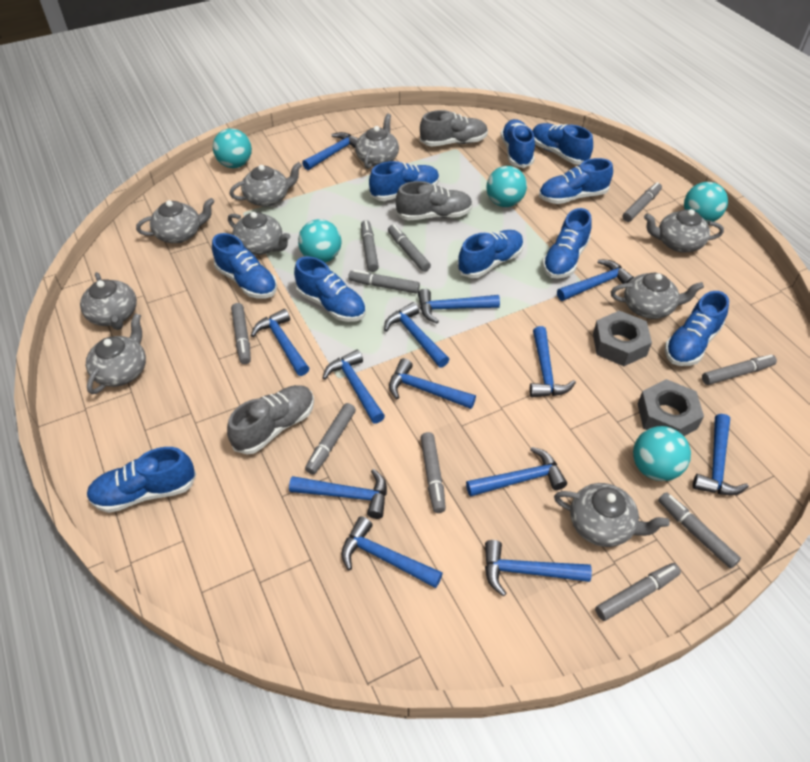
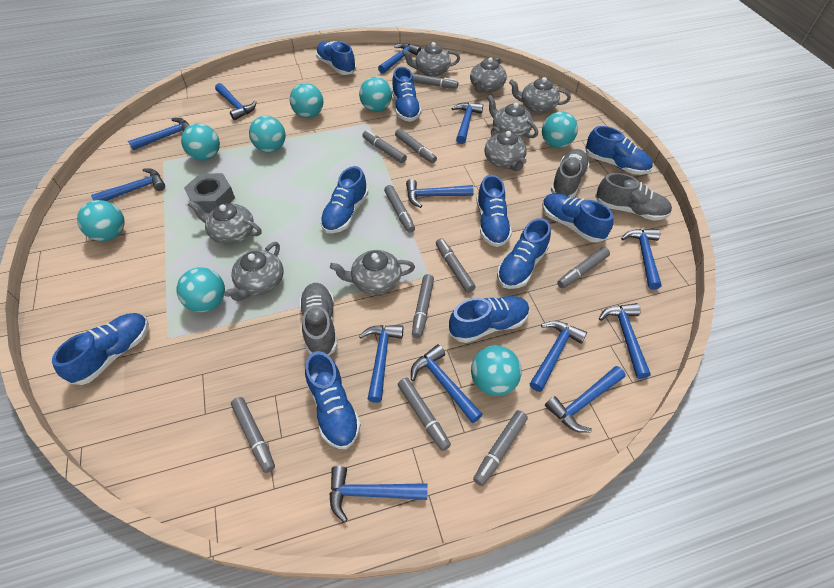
grey nut: [593,310,652,366] [638,379,704,436] = 2 -> [184,173,235,213] = 1
grey teapot: [80,272,137,330] [86,313,146,394] [136,198,215,243] [228,212,291,255] [229,162,302,207] [355,113,399,169] [554,483,670,547] [611,273,704,319] [644,209,724,252] = 9 -> [188,201,261,245] [224,242,283,301] [330,250,415,295] [402,42,460,77] [470,57,507,93] [484,127,527,171] [487,95,538,138] [509,77,571,113] = 8
turquoise ball: [213,128,252,168] [298,219,341,263] [486,166,527,207] [633,426,691,481] [684,182,728,224] = 5 -> [77,200,125,241] [176,267,225,312] [181,123,220,161] [249,116,286,152] [290,83,323,118] [359,77,392,112] [471,345,522,396] [542,112,578,148] = 8

